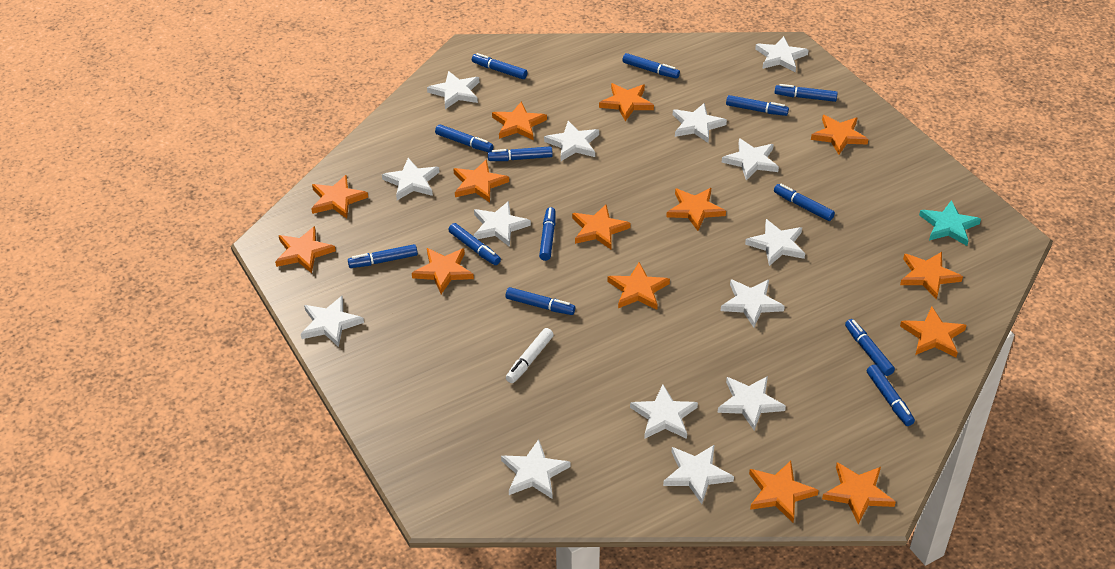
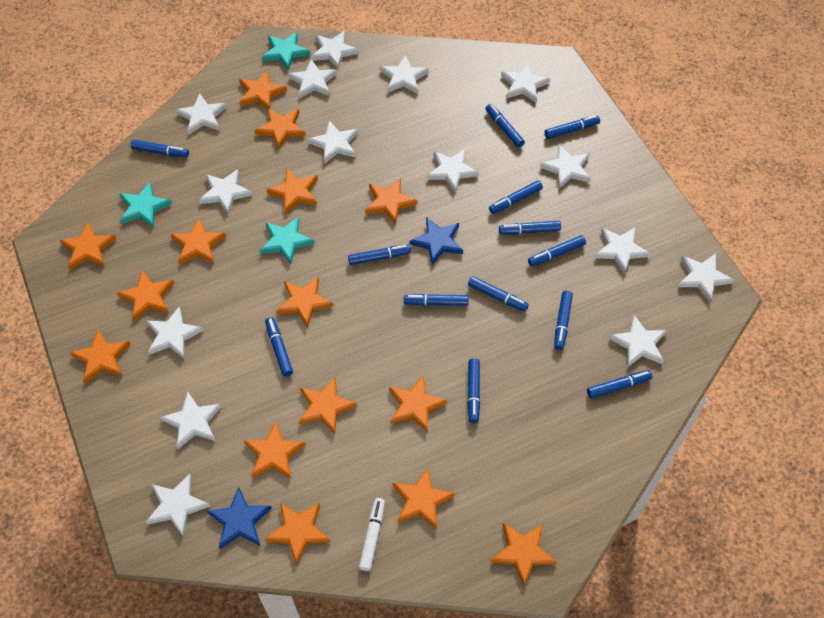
blue star: none = 0 -> [207,487,272,549] [409,217,463,265] = 2
orange star: [275,226,336,273] [311,175,368,218] [412,248,474,294] [453,159,509,202] [492,101,547,140] [572,204,631,249] [599,83,654,121] [607,262,670,310] [666,188,726,231] [749,461,819,523] [811,115,868,155] [822,462,896,524] [900,252,963,300] [900,307,966,357] = 14 -> [60,222,116,270] [70,330,131,384] [117,270,174,321] [170,218,226,265] [239,70,287,109] [244,421,306,479] [254,108,306,150] [265,503,330,565] [266,169,318,214] [276,276,333,328] [299,377,357,434] [365,178,418,225] [389,376,447,432] [393,467,455,529] [491,523,557,586] = 15
turquoise star: [919,200,981,246] = 1 -> [119,182,172,228] [260,216,315,265] [262,32,310,71] = 3
white star: [301,296,364,347] [382,158,439,200] [427,71,479,109] [474,201,531,247] [501,439,571,499] [544,121,599,161] [630,385,698,439] [663,444,734,504] [673,103,727,143] [718,376,786,430] [720,279,785,327] [722,138,779,180] [745,219,805,266] [755,36,809,72] = 14 -> [146,306,203,358] [146,474,210,537] [160,391,222,449] [176,93,227,135] [199,169,253,215] [288,59,337,99] [308,121,358,164] [311,31,359,69] [380,55,429,94] [427,149,479,192] [501,63,550,103] [540,144,591,189] [594,228,651,274] [609,315,667,367] [678,254,734,302] = 15

